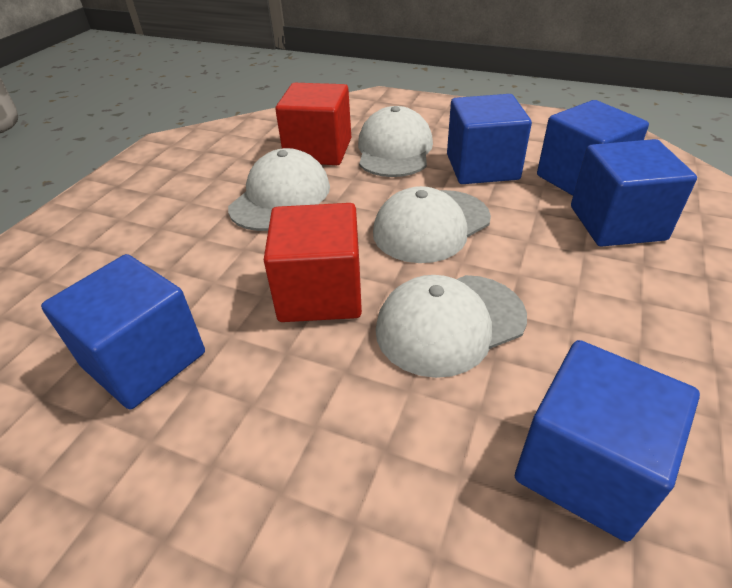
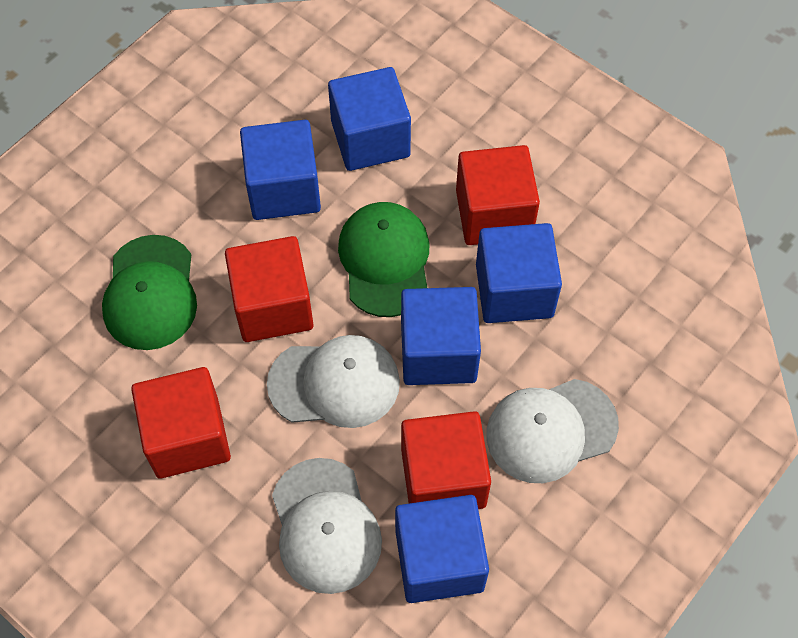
green cap: none = 0 -> [102,235,197,350] [338,202,429,317] = 2
red cube: [264,203,362,322] [275,83,351,165] = 2 -> [131,367,231,479] [225,236,314,342] [401,411,491,509] [456,145,540,245] = 4
white cap: [228,148,330,231] [358,106,433,177] [373,186,491,263] [376,275,527,378] = 4 -> [267,335,400,428] [272,458,382,594] [486,379,619,483] = 3

